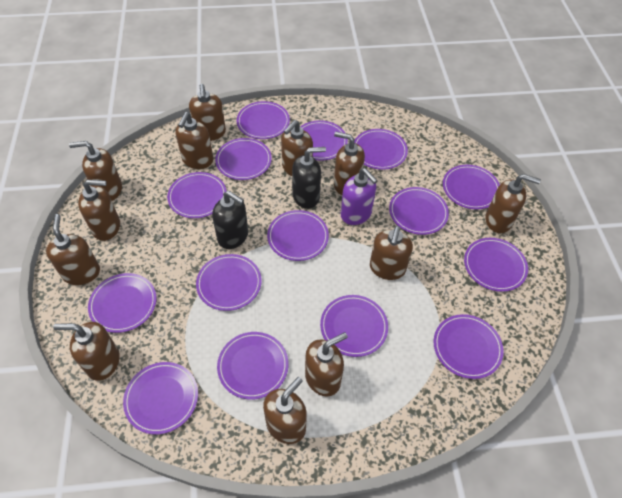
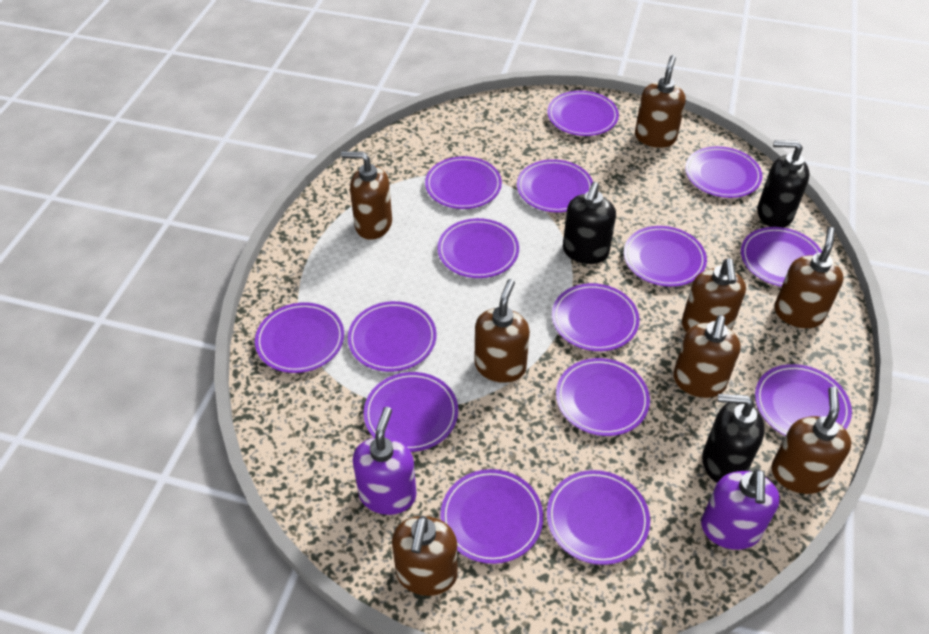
black soap dispenser: [212,191,248,249] [292,147,326,209] = 2 -> [563,182,616,264] [702,394,765,483] [757,140,810,228] = 3
brown soap dispenser: [46,214,100,285] [53,322,120,381] [69,141,122,201] [78,180,120,241] [176,112,213,169] [189,84,226,141] [263,377,307,444] [281,120,313,176] [305,332,348,396] [334,132,365,195] [370,226,413,280] [486,174,541,233] = 12 -> [341,151,392,240] [392,516,458,596] [474,279,530,383] [635,55,686,148] [673,315,741,398] [682,259,746,332] [771,387,851,494] [774,227,843,328] = 8
purple soap dispenser: [341,168,377,225] = 1 -> [353,407,416,515] [701,469,780,550] = 2

